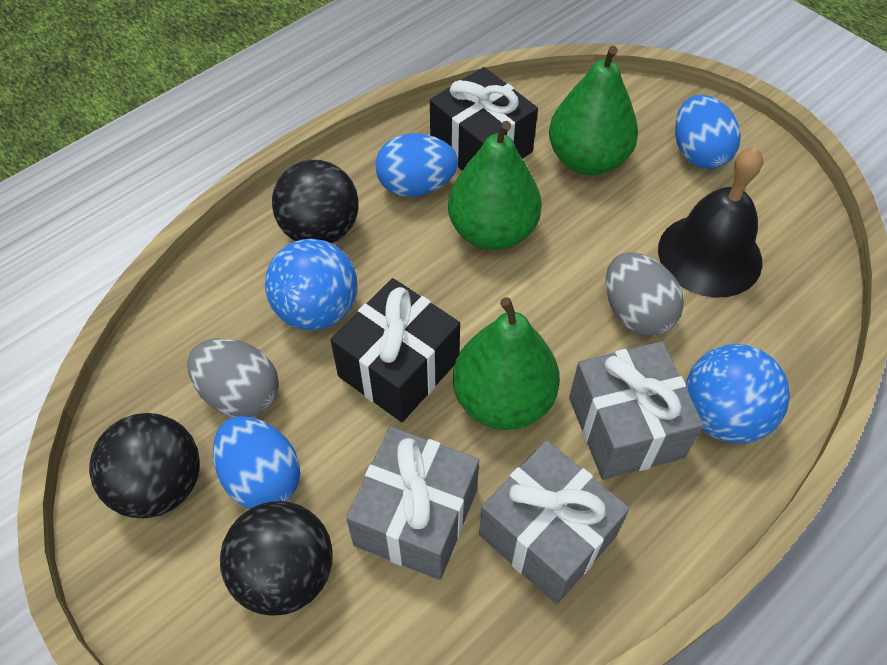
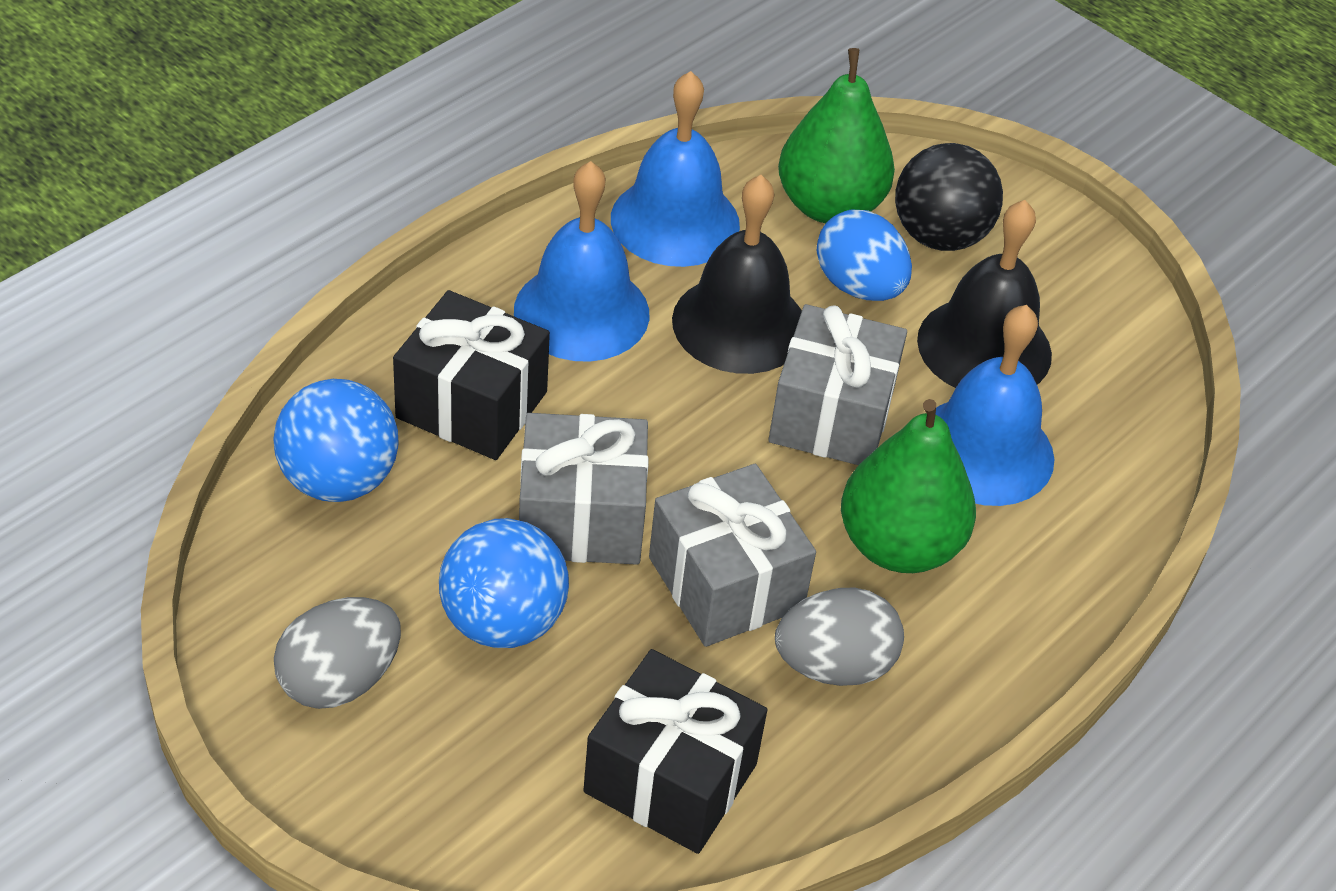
black ball: [89,413,200,518] [220,501,333,615] [272,160,359,244] = 3 -> [895,143,1003,251] = 1
black bell: [658,147,763,298] = 1 -> [672,175,802,374] [917,200,1052,388] = 2
blue bell: none = 0 -> [514,161,649,362] [611,71,740,267] [936,305,1054,506] = 3
blue egg: [213,416,300,509] [375,133,458,197] [675,95,741,169] = 3 -> [817,210,912,301] = 1
green pear: [448,121,542,250] [453,297,560,430] [549,46,638,175] = 3 -> [778,48,895,223] [841,399,976,573] = 2

